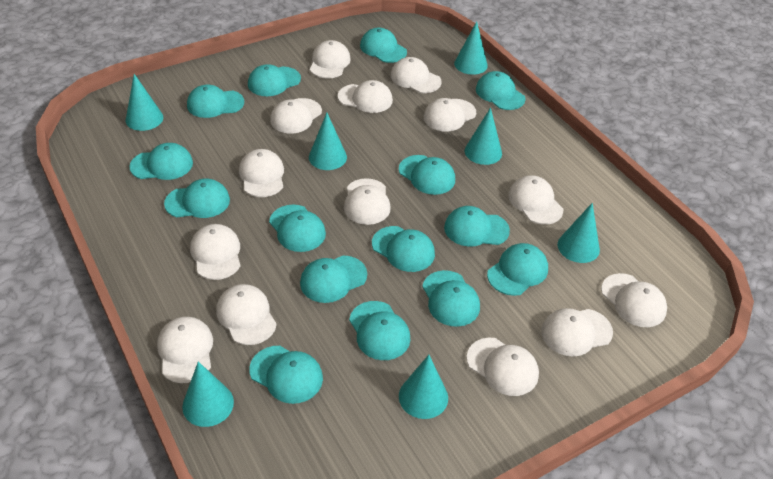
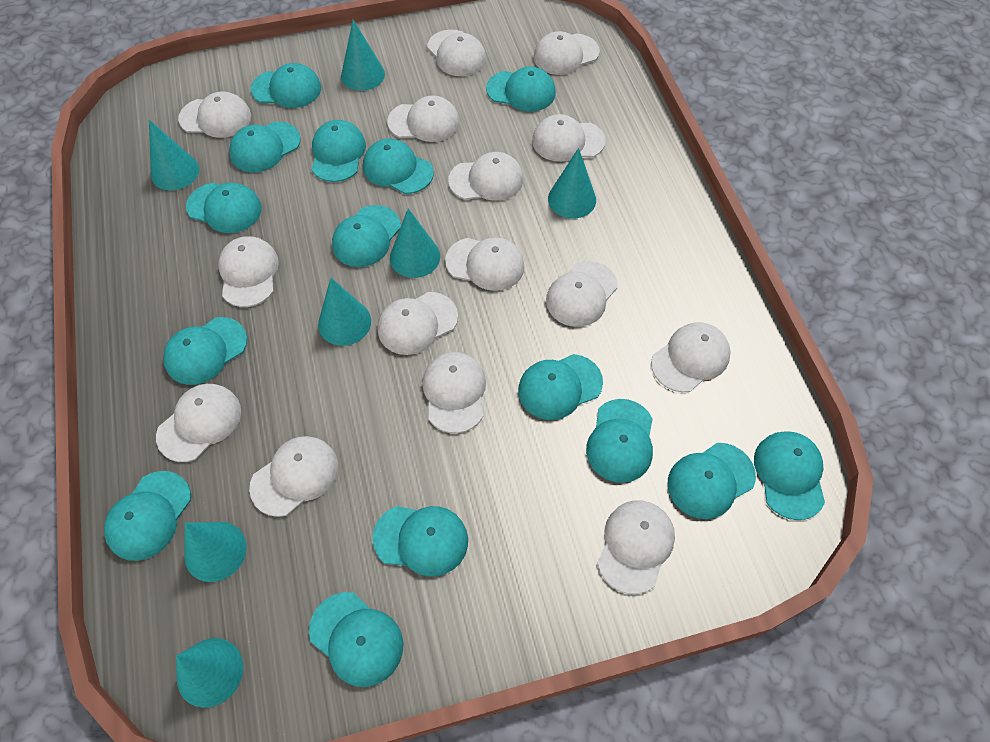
white cap: [157,317,213,383] [190,224,240,280] [216,284,277,345] [239,149,284,197] [270,98,322,133] [310,40,351,79] [338,80,393,113] [344,178,391,225] [391,57,442,93] [424,98,476,132] [467,337,539,396] [508,175,563,225] [541,308,613,356] [601,273,667,327] = 14 -> [156,384,241,462] [178,91,251,138] [218,236,279,307] [249,436,338,517] [378,292,458,355] [387,95,459,142] [423,352,486,433] [427,29,486,76] [445,237,525,291] [448,152,523,201] [532,114,605,162] [534,31,600,75] [546,261,618,327] [597,501,675,594] [651,322,731,392] = 15

